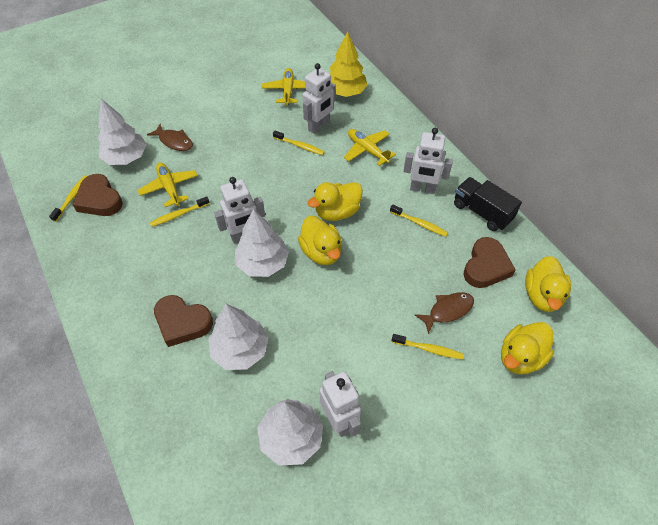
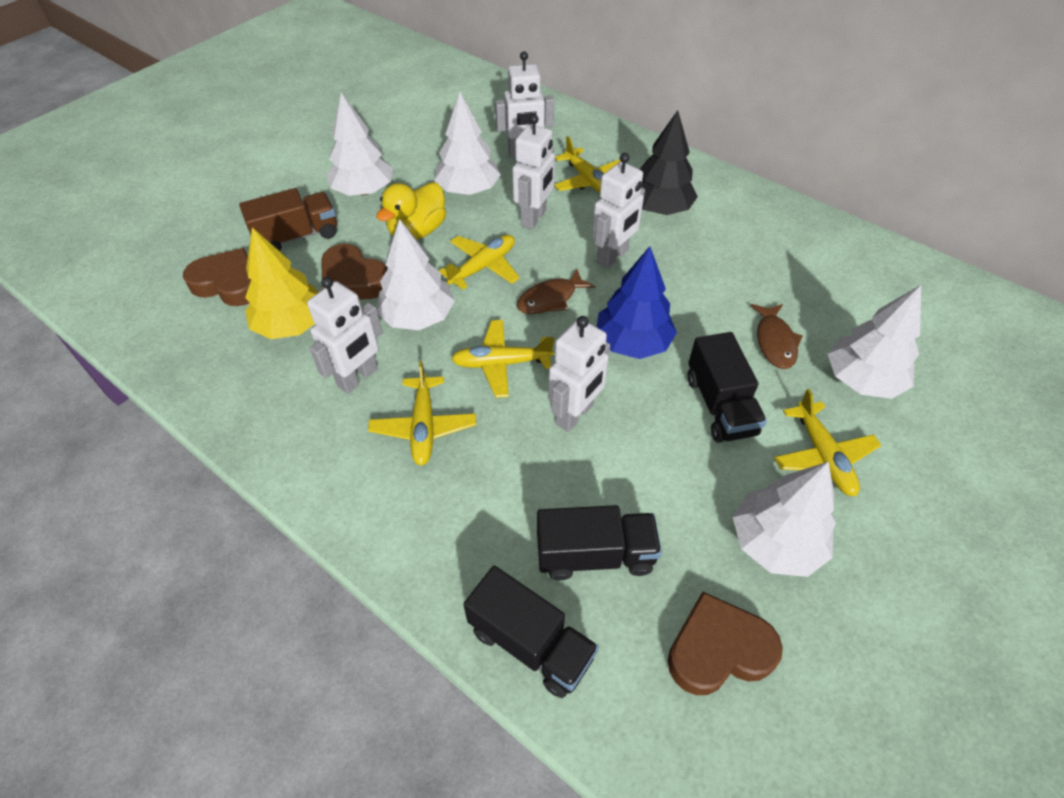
black tree: none = 0 -> [639,110,698,215] = 1
black truck: [454,177,522,231] = 1 -> [463,566,599,698] [537,505,662,580] [687,332,767,443] = 3
blue tree: none = 0 -> [597,246,677,359] = 1
brown truck: none = 0 -> [239,188,337,251] = 1
white robot: [214,177,265,244] [303,63,336,134] [319,371,361,437] [403,128,453,194] = 4 -> [307,277,383,394] [495,51,554,158] [512,114,555,229] [548,316,610,432] [592,153,645,268] = 5
white tree: [98,99,147,165] [208,304,269,370] [235,209,289,277] [257,399,323,466] = 4 -> [327,93,393,196] [377,219,455,330] [434,92,501,195] [733,461,836,577] [828,285,921,399] = 5
yellow duck: [298,216,342,265] [308,182,363,221] [501,322,554,375] [525,256,571,312] = 4 -> [376,182,446,239] = 1
yellow plane: [138,162,198,207] [262,68,305,105] [344,129,396,166] = 3 -> [368,361,476,466] [439,235,520,290] [451,320,554,398] [554,136,621,193] [774,389,881,496] = 5
yellow toothbrush: [49,175,87,222] [150,196,210,227] [273,130,325,155] [390,204,448,237] [391,334,464,360] = 5 -> none = 0

